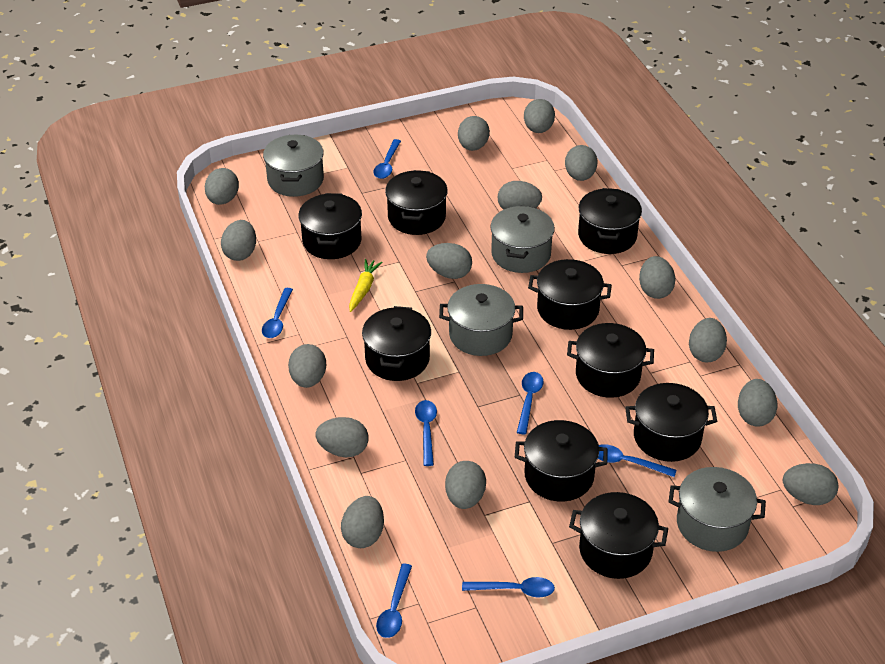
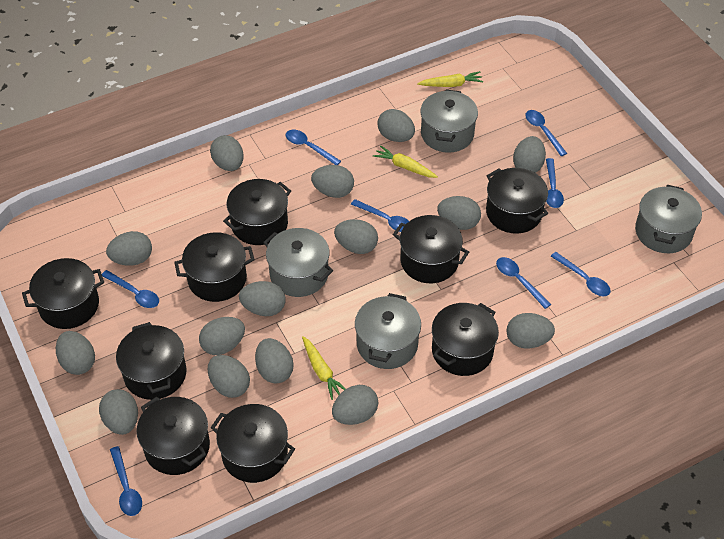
blue spoon: [262,288,293,338] [373,139,401,179] [376,564,412,638] [415,400,437,466] [462,577,555,597] [517,372,543,435] [598,444,677,477] = 7 -> [102,270,159,308] [110,446,142,516] [286,130,341,165] [351,199,409,232] [496,257,551,309] [525,110,567,156] [546,158,564,208] [551,252,611,296] = 8
yellow carrot: [349,259,383,312] = 1 -> [302,336,346,400] [373,146,438,178] [417,71,483,87] = 3

